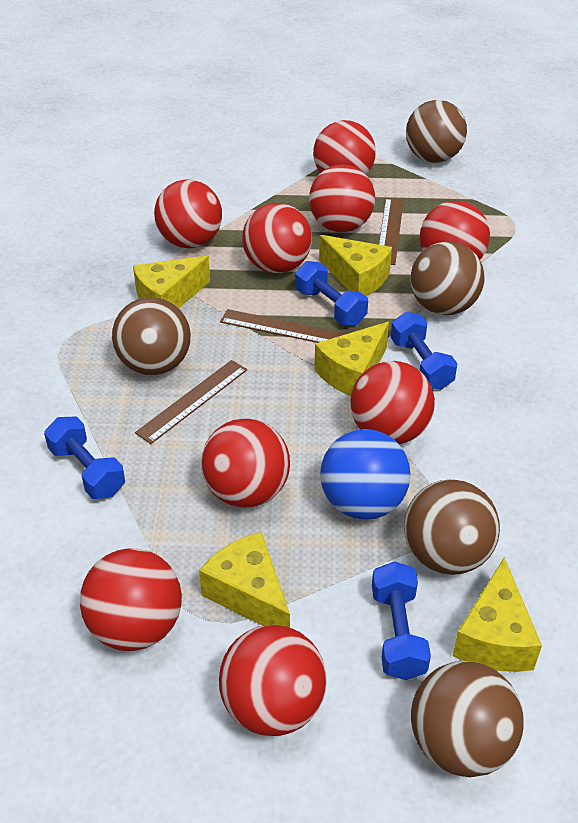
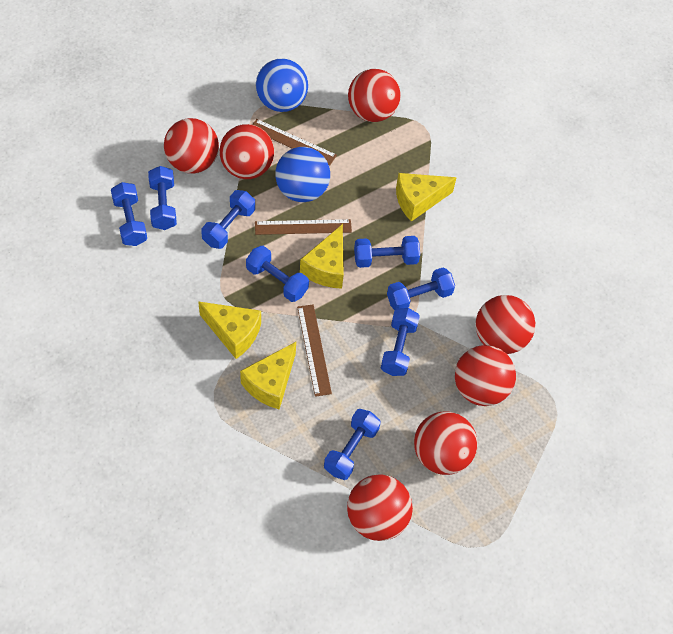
blue ball: [320,429,411,520] = 1 -> [256,59,308,112] [275,147,330,202] = 2
blue dumbbell: [44,416,125,499] [295,261,368,326] [372,561,431,680] [391,312,458,390] = 4 -> [111,182,147,246] [148,166,177,230] [201,190,255,249] [246,246,309,302] [324,409,381,480] [354,236,420,268] [381,308,420,376] [387,268,455,310] = 8
brown ball: [112,297,191,375] [404,480,500,575] [406,100,467,163] [410,241,484,315] [411,661,524,777] = 5 -> none = 0
red ball: [80,548,182,651] [154,179,222,249] [201,418,290,508] [219,625,327,736] [242,203,312,274] [309,165,375,232] [313,120,376,175] [350,361,435,444] [420,201,490,260] = 9 -> [164,118,219,173] [220,124,274,179] [347,474,413,541] [348,69,401,122] [414,411,478,475] [455,345,516,406] [476,295,535,354] = 7
yellow cheese: [133,255,210,308] [199,532,290,628] [314,322,389,396] [319,235,392,296] [453,557,542,672] = 5 -> [198,301,261,359] [240,342,296,410] [300,224,344,289] [396,173,457,222] = 4

